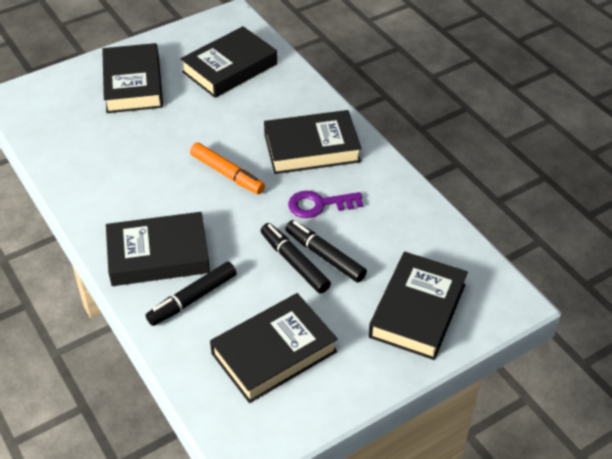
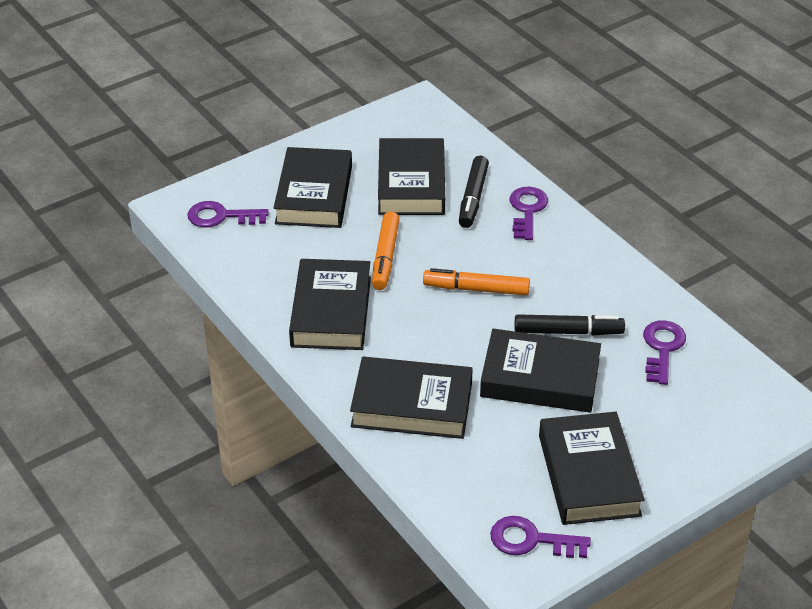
black marker: [146,261,237,326] [261,223,331,294] [285,220,367,283] = 3 -> [459,156,489,228] [515,314,625,335] = 2
orange marker: [190,142,265,194] = 1 -> [372,211,400,290] [423,268,530,296] = 2
purple key: [288,191,363,218] = 1 -> [187,201,269,228] [490,516,591,558] [510,187,548,240] [643,320,686,385] = 4

